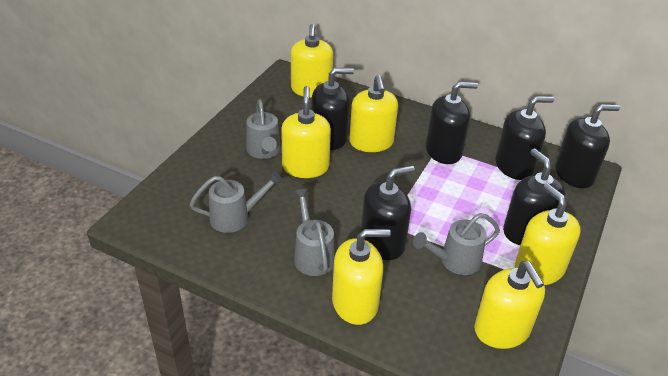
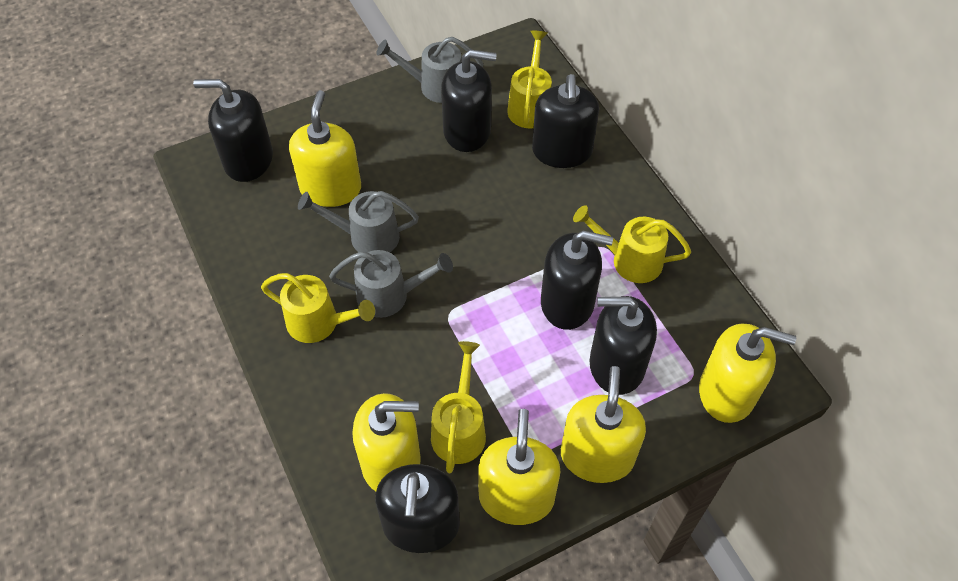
grey watering can: [190,171,283,233] [246,99,281,159] [293,188,335,276] [413,213,500,275] = 4 -> [298,191,419,253] [329,250,453,318] [376,37,484,103] = 3
yellow soap dispenser: [281,86,331,178] [291,24,333,97] [332,229,391,325] [350,75,398,152] [474,261,545,349] [515,183,581,285] = 6 -> [289,90,361,207] [352,393,421,491] [479,409,560,525] [561,366,646,483] [699,324,796,423] = 5
yellow watering can: none = 0 -> [261,273,375,343] [431,341,486,473] [507,30,552,128] [573,205,691,283] = 4

